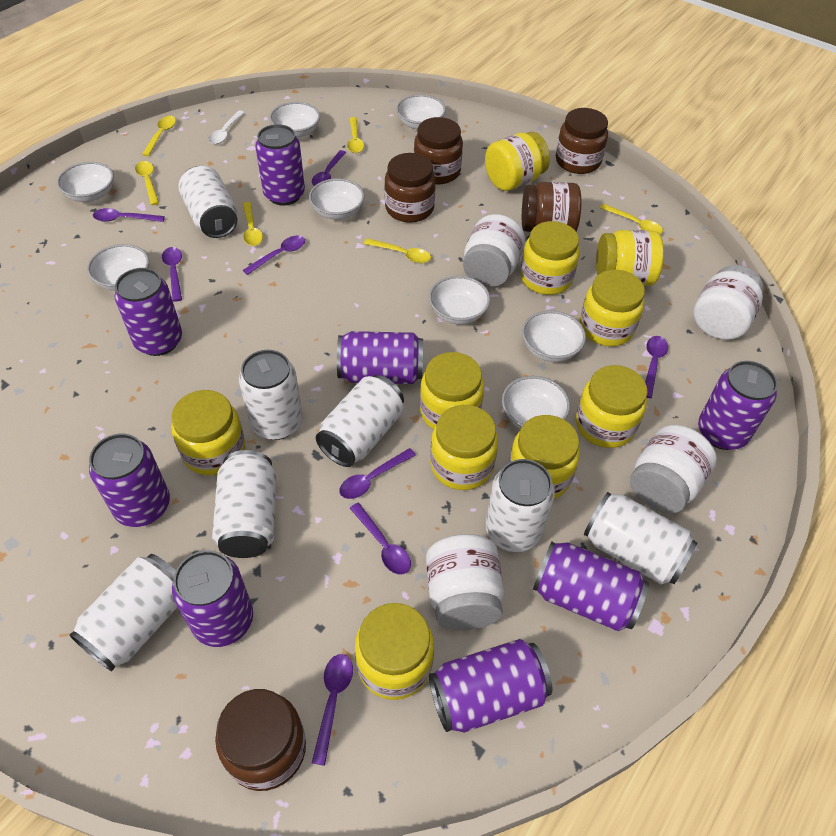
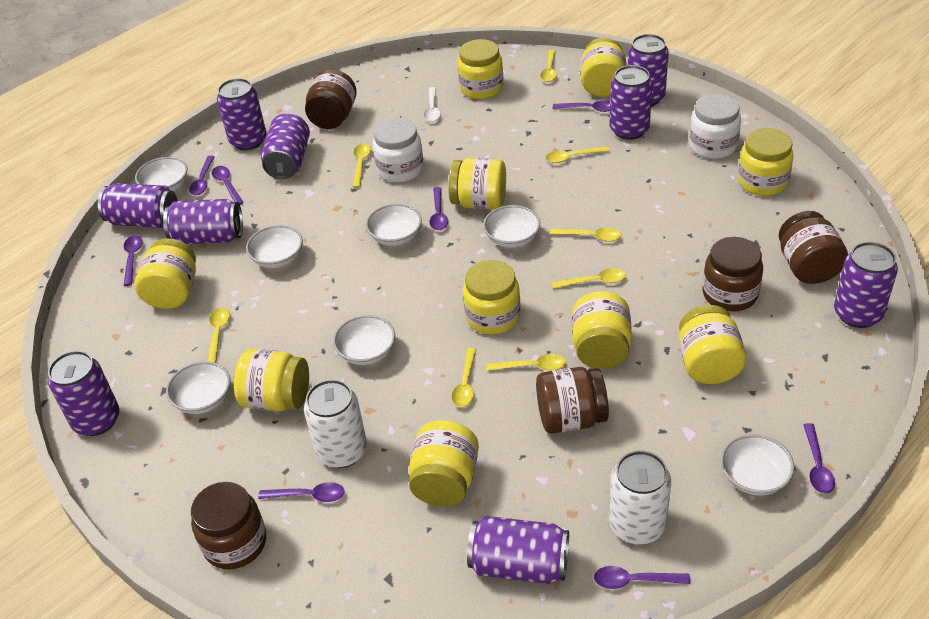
purple can: [89,434,170,527] [114,268,182,356] [172,551,253,647] [255,124,305,205] [337,331,423,384] [429,639,553,733] [533,541,649,632] [698,361,778,450] = 8 -> [48,351,120,436] [98,183,177,228] [163,199,243,244] [217,78,266,150] [261,113,310,179] [467,516,569,584] [609,65,652,140] [628,34,669,106] [834,242,898,328] = 9
white bowl: [57,162,114,202] [87,244,149,291] [269,102,320,138] [309,178,365,220] [396,94,446,130] [429,276,490,324] [502,376,570,429] [522,311,586,362] = 8 -> [135,157,188,191] [166,361,231,414] [246,225,303,268] [333,315,395,365] [366,204,422,246] [483,205,540,248] [720,434,794,496] = 7
white can: [69,554,177,671] [179,166,237,238] [212,450,276,558] [239,350,303,440] [316,375,404,467] [485,459,555,552] [584,492,697,584] = 7 -> [304,379,367,468] [609,450,671,545] = 2
white jar: [426,534,504,630] [463,214,525,287] [630,425,717,513] [693,265,764,340] = 4 -> [373,118,424,182] [689,94,741,159] = 2
yellow spoon: [135,161,159,205] [142,116,176,156] [243,202,263,246] [347,117,364,153] [364,238,431,263] [600,204,663,234] = 6 -> [207,307,230,363] [353,144,371,188] [452,348,476,407] [486,354,566,371] [540,49,557,82] [545,146,610,163] [550,228,621,241] [552,268,626,289] = 8

